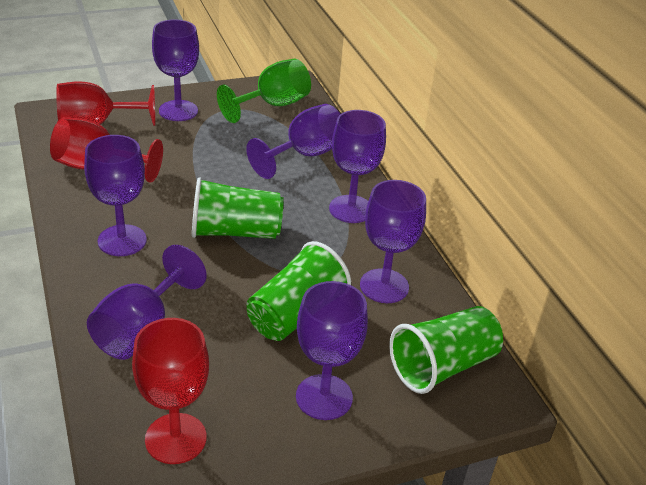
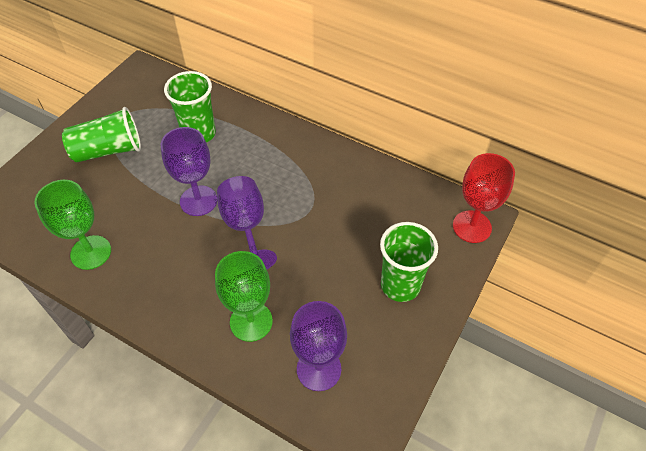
green goblet: [217,59,311,123] = 1 -> [34,180,111,270] [215,251,273,342] = 2
purple goblet: [84,135,147,256] [87,245,207,360] [152,20,199,121] [246,104,340,179] [296,281,368,420] [329,110,386,223] [360,180,426,303] = 7 -> [161,127,217,216] [217,176,277,269] [290,301,347,391] = 3
red goblet: [50,117,163,183] [56,81,155,126] [132,318,209,464] = 3 -> [453,153,515,243] = 1

